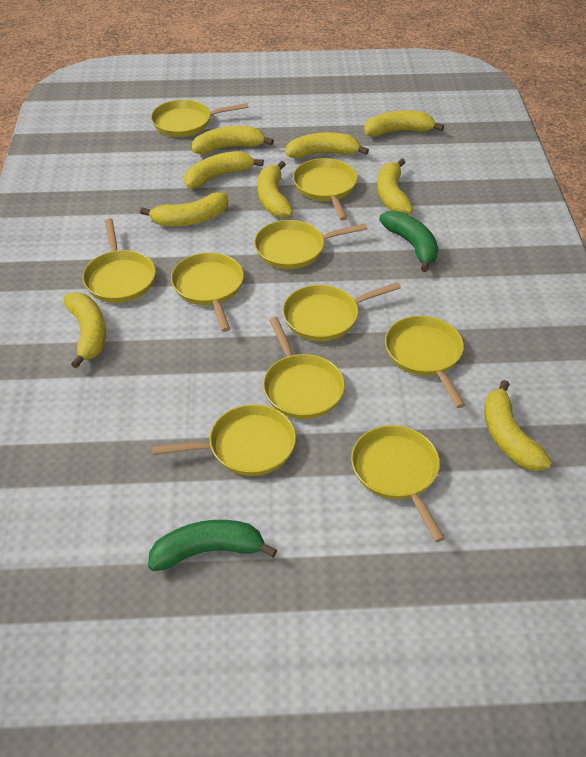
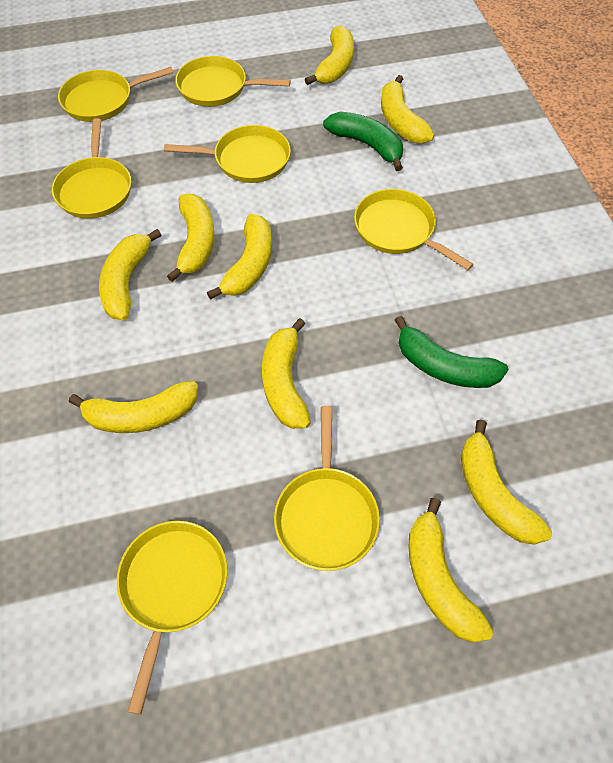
yellow pan: [82,218,156,303] [151,100,249,137] [152,404,296,476] [171,252,244,332] [254,220,367,269] [263,317,345,419] [283,282,401,341] [293,158,357,221] [351,425,445,542] [385,316,465,408] = 10 -> [52,118,131,219] [58,67,174,122] [117,521,227,715] [164,125,291,183] [175,56,291,107] [274,406,380,571] [354,189,474,270] = 7

